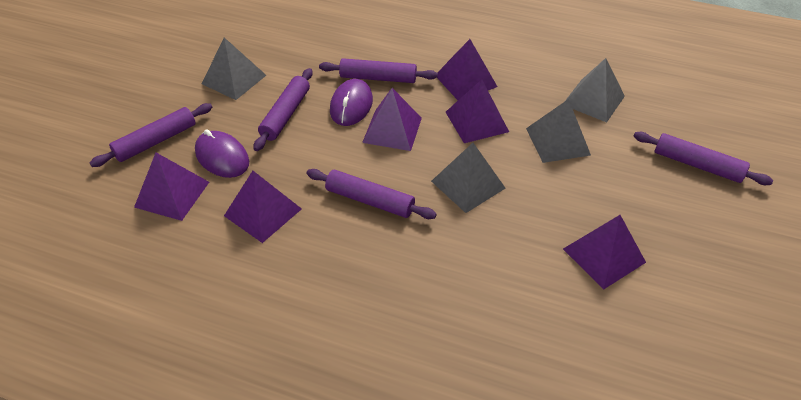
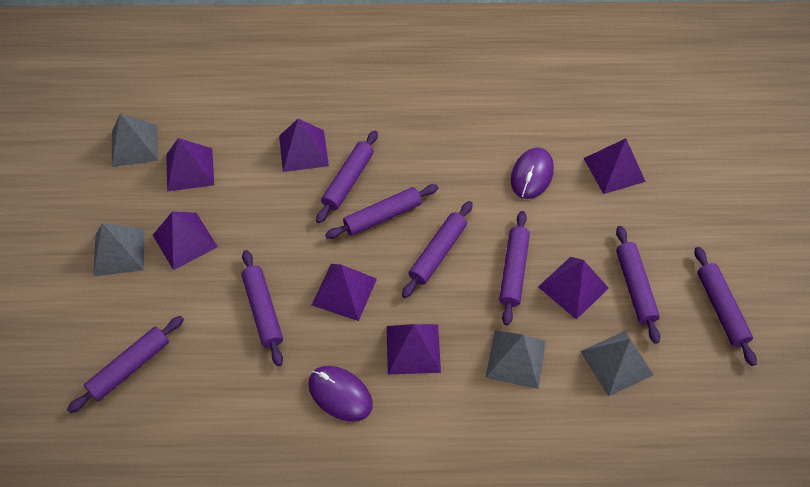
purple pyramid: [134,153,209,221] [224,171,302,243] [362,88,422,151] [437,39,497,100] [446,79,509,143] [563,215,646,289] = 6 -> [153,212,218,270] [166,138,214,192] [279,119,329,172] [312,264,377,321] [387,324,441,374] [538,257,609,320] [583,138,646,194] = 7
purple rolling pin: [90,103,212,167] [254,68,313,151] [306,169,437,219] [319,58,438,83] [633,132,773,185] = 5 -> [67,316,184,413] [242,250,283,366] [316,131,378,223] [325,184,438,239] [402,201,473,298] [499,211,530,325] [616,226,660,344] [695,247,757,366] = 8

